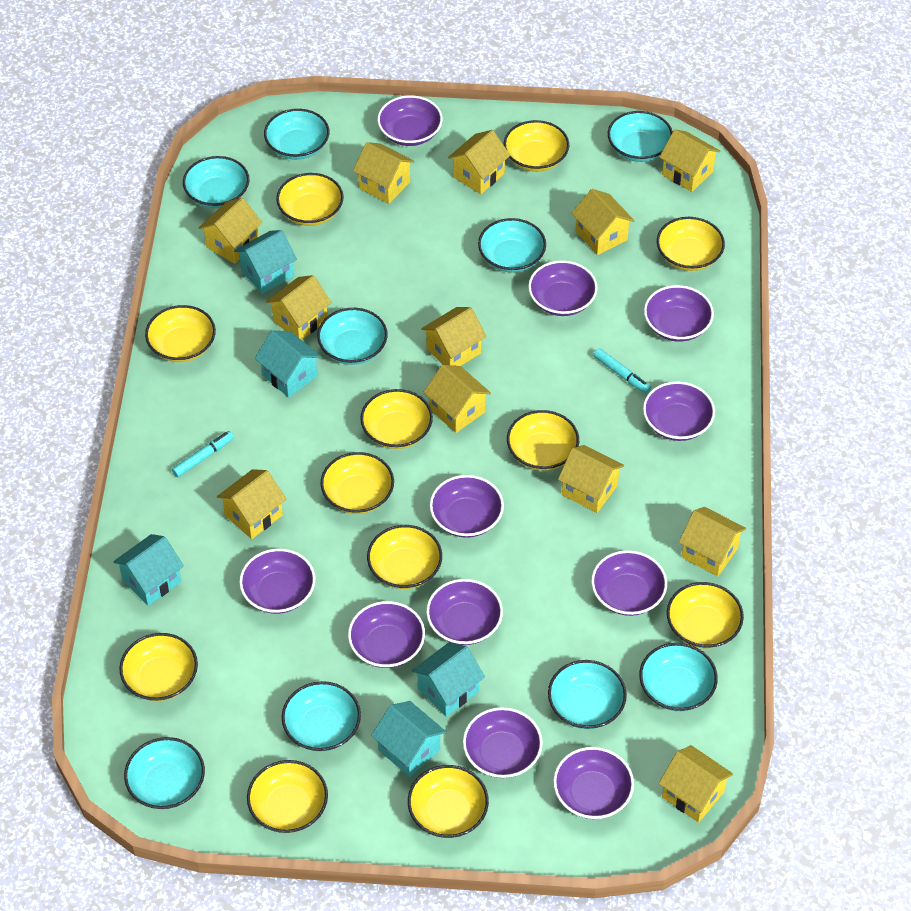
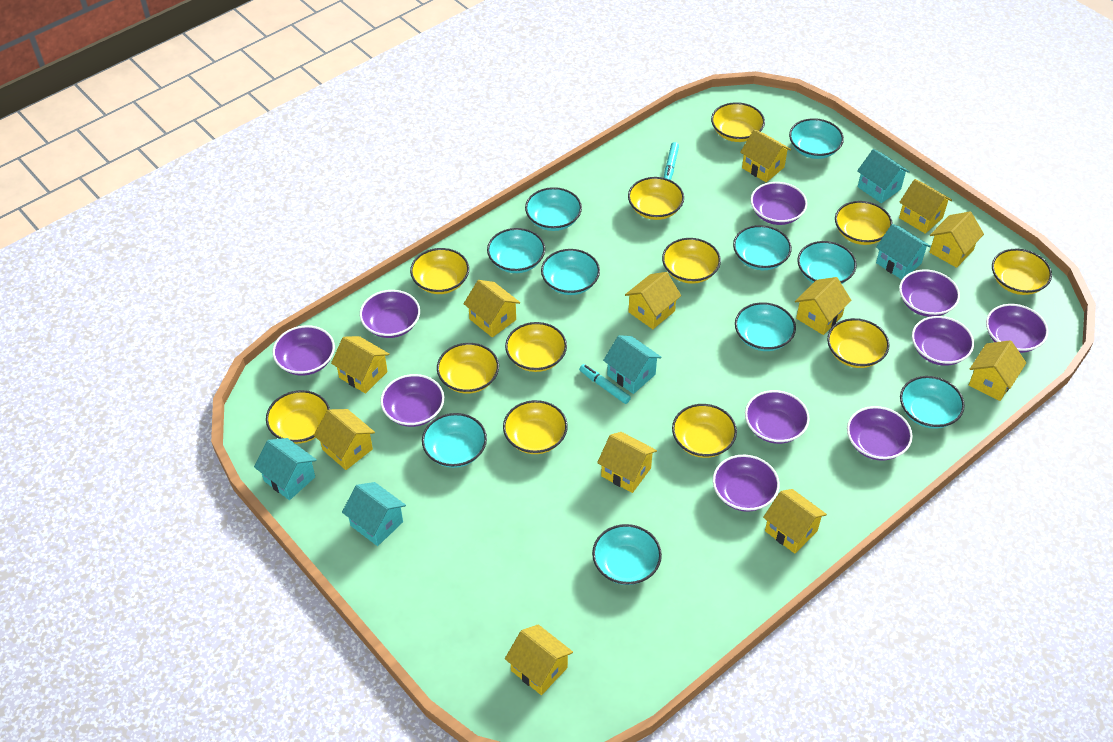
purple bowl: [239,548,315,614] [348,601,425,668] [377,95,443,146] [426,579,503,645] [430,475,504,538] [463,707,543,778] [528,260,598,316] [553,747,634,819] [591,550,667,616] [643,381,715,441] [644,285,714,342] = 11 -> [273,325,335,376] [360,290,420,338] [380,374,444,427] [713,455,780,512] [745,390,810,444] [751,182,807,225] [847,406,913,461] [899,269,960,317] [912,316,974,366] [986,304,1048,353] = 10
turquoise bowl: [124,737,205,809] [183,156,250,209] [264,109,329,160] [282,681,361,752] [317,308,388,365] [478,218,546,273] [548,660,627,729] [608,111,673,162] [639,643,718,711] = 9 -> [422,413,487,468] [487,228,545,273] [525,187,582,231] [541,249,600,295] [592,524,662,585] [733,225,792,270] [735,302,796,351] [789,118,844,159] [797,241,857,284] [900,376,965,429] = 10

